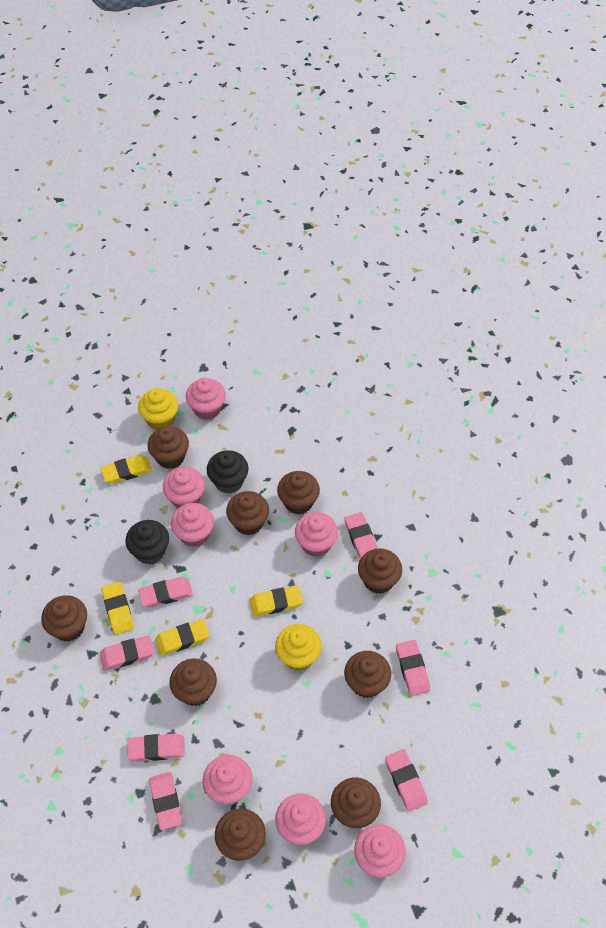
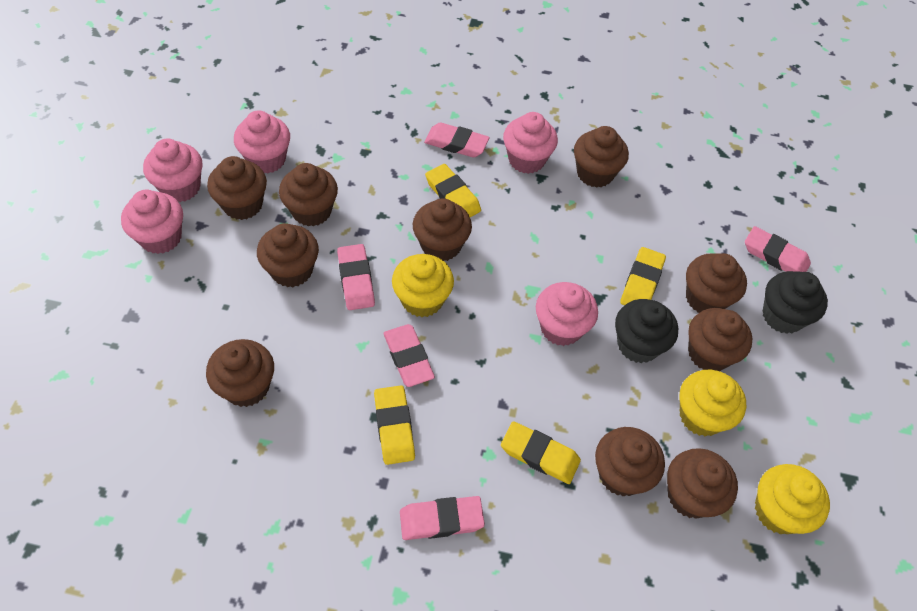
brown cupcake: [41,595,87,642] [148,426,189,469] [169,659,217,706] [215,808,266,861] [226,491,269,535] [277,471,320,514] [331,777,381,828] [344,651,391,698] [358,548,402,594] = 9 -> [206,339,274,407] [207,156,267,220] [257,223,319,287] [279,163,338,226] [413,198,472,261] [574,126,629,188] [595,427,665,496] [667,448,738,519] [686,253,747,313] [688,308,752,371] = 10
pink cupcake: [163,467,205,509] [171,503,214,547] [186,378,226,420] [203,755,252,805] [275,793,326,845] [295,512,338,557] [354,824,406,877] = 7 -> [121,190,183,254] [143,138,203,202] [234,110,290,173] [503,112,558,174] [536,282,598,346] = 5
pink eraser: [100,635,154,671] [127,734,185,762] [138,577,193,608] [149,772,182,830] [344,512,378,559] [385,749,428,811] [396,640,430,696] = 7 -> [337,244,375,310] [384,324,435,387] [400,496,485,540] [424,122,489,158] [745,226,811,272] = 5
yellow cupcake: [138,388,178,430] [275,624,322,671] = 2 -> [392,254,454,317] [679,370,746,436] [755,464,830,534] = 3

